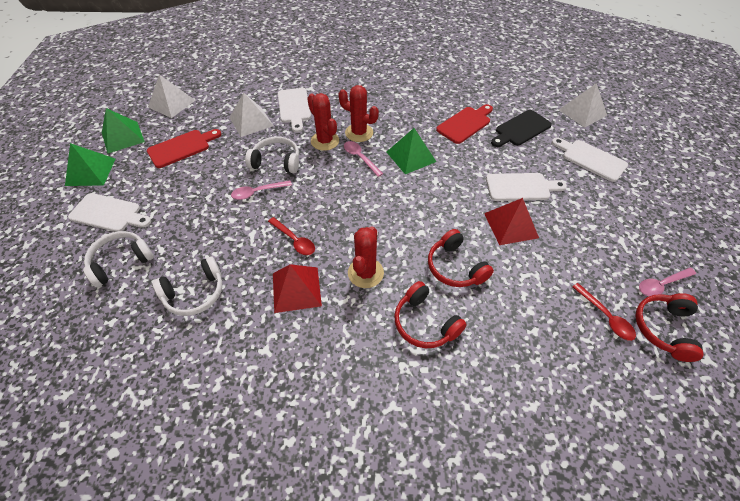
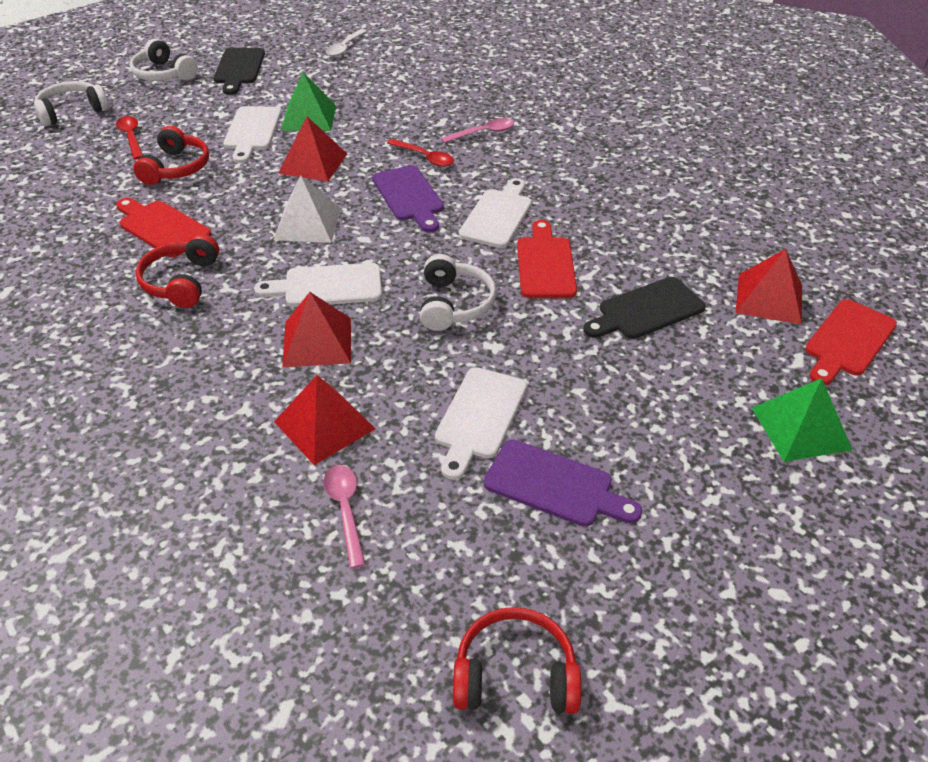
black cutting board: [491,110,552,147] = 1 -> [214,48,265,95] [583,277,706,339] = 2
green pyramid: [65,143,116,186] [102,108,145,153] [387,128,436,174] = 3 -> [281,72,336,131] [752,378,852,462] = 2
pink spoon: [231,180,292,200] [344,141,383,177] [639,268,696,296] = 3 -> [323,465,366,569] [441,118,514,143] = 2
purple cutting board: none = 0 -> [372,165,444,233] [484,440,642,527] = 2
red cactus: [307,93,339,151] [339,85,379,142] [348,226,384,288] = 3 -> none = 0
red cutting board: [147,129,221,168] [436,104,493,144] = 2 -> [116,198,211,257] [517,220,577,298] [805,299,897,385] = 3
red pyramid: [273,264,322,313] [484,198,539,245] = 2 -> [274,375,375,465] [278,117,347,182] [282,292,351,367] [736,249,802,325] = 4
white pyramid: [148,75,196,118] [230,92,273,137] [559,83,607,127] = 3 -> [274,176,341,243] = 1
white spoon: none = 0 -> [326,29,367,56] = 1

